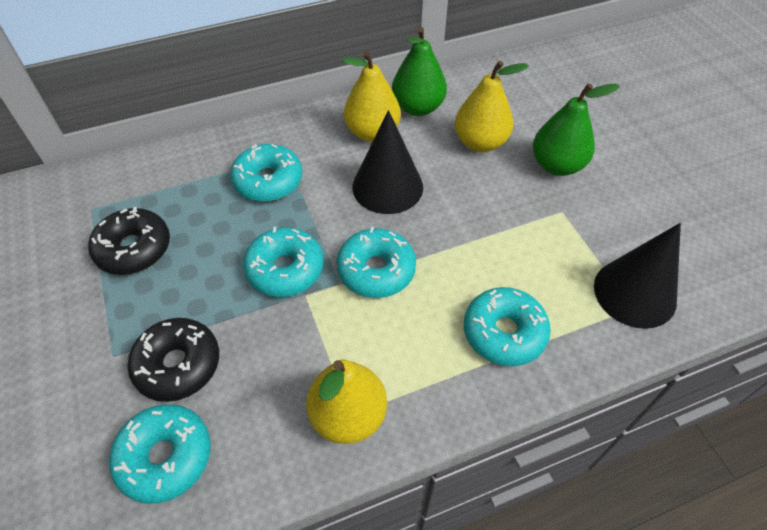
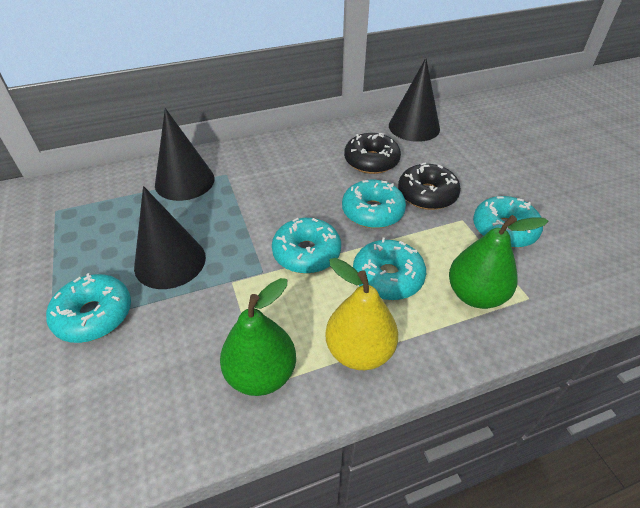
black cone: [352,110,423,214] [594,223,681,329] = 2 -> [134,186,206,289] [155,108,215,201] [389,58,440,142] = 3
yellow pear: [306,360,387,444] [342,51,401,142] [455,61,529,152] = 3 -> [325,258,398,370] = 1

